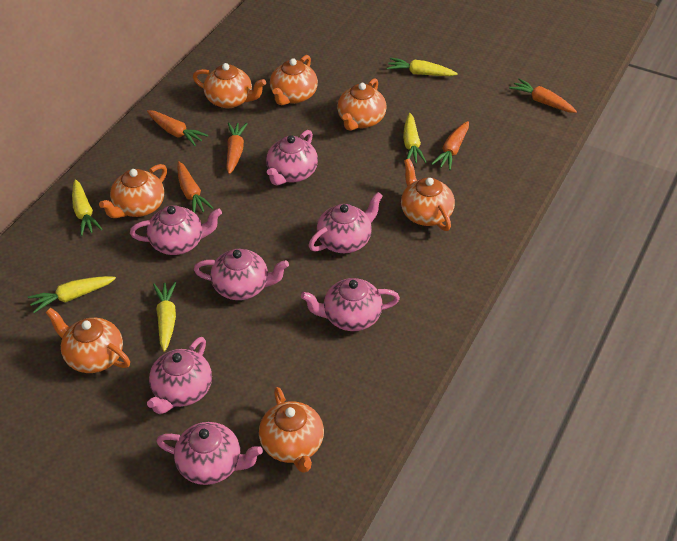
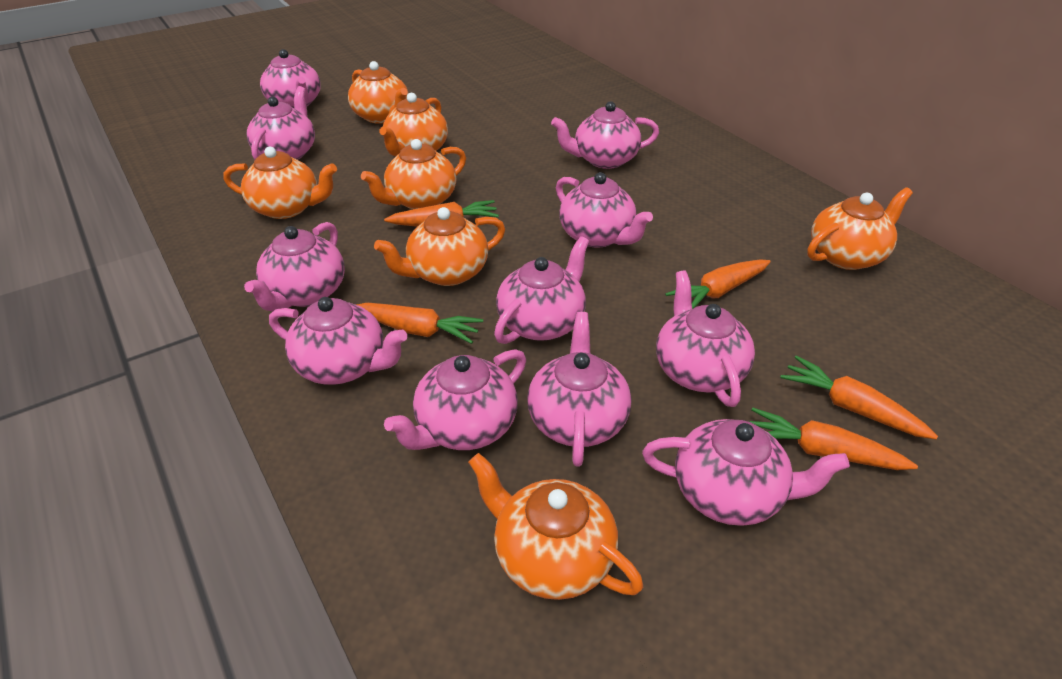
pink teapot: [130,205,222,255] [147,337,212,414] [156,422,263,485] [194,249,289,300] [266,130,318,185] [301,278,400,331] [309,192,383,253] = 7 -> [244,222,345,311] [247,86,315,160] [260,49,321,108] [269,297,407,385] [384,349,526,450] [494,236,589,344] [527,312,631,467] [551,101,659,169] [556,172,653,248] [642,419,850,526] [656,270,755,407] = 11
yellow carrot: [28,276,116,313] [72,179,103,236] [153,282,176,352] [387,58,458,76] [403,113,426,163] = 5 -> none = 0

